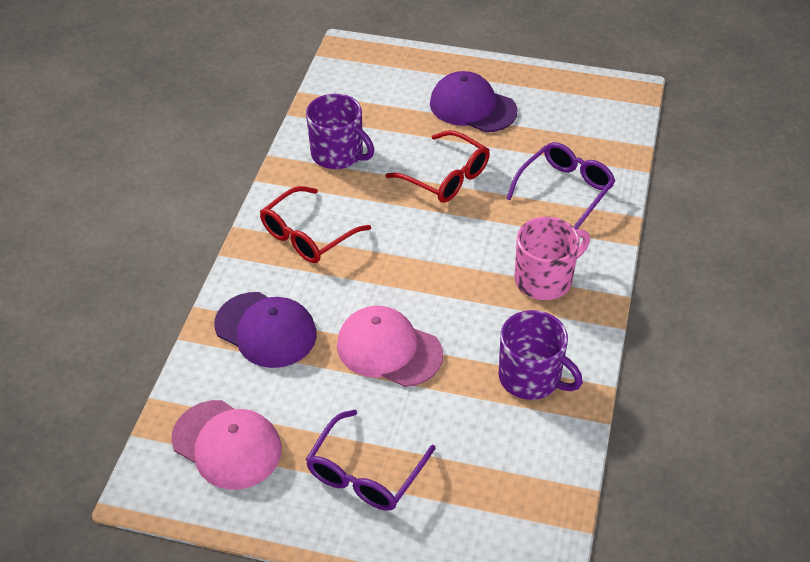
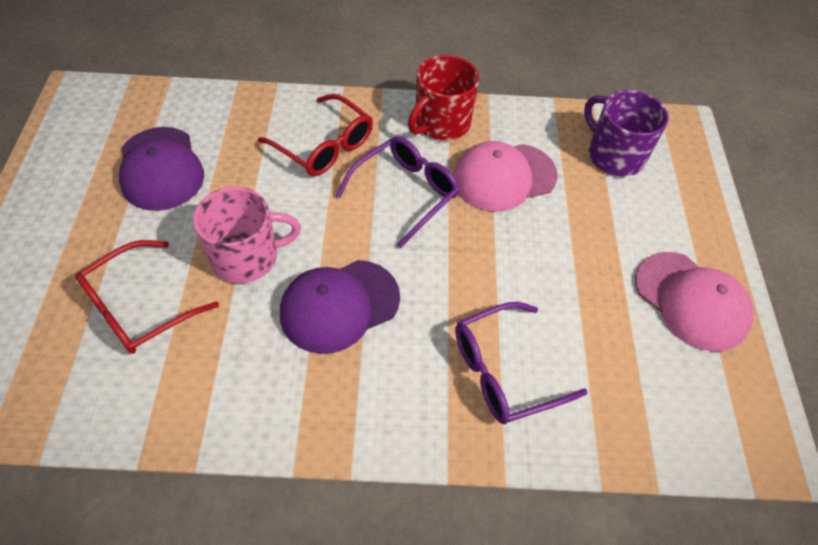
purple mug: [306,94,374,169] [499,310,583,400] = 2 -> [584,90,669,176] = 1
red mug: none = 0 -> [408,55,479,140] = 1

